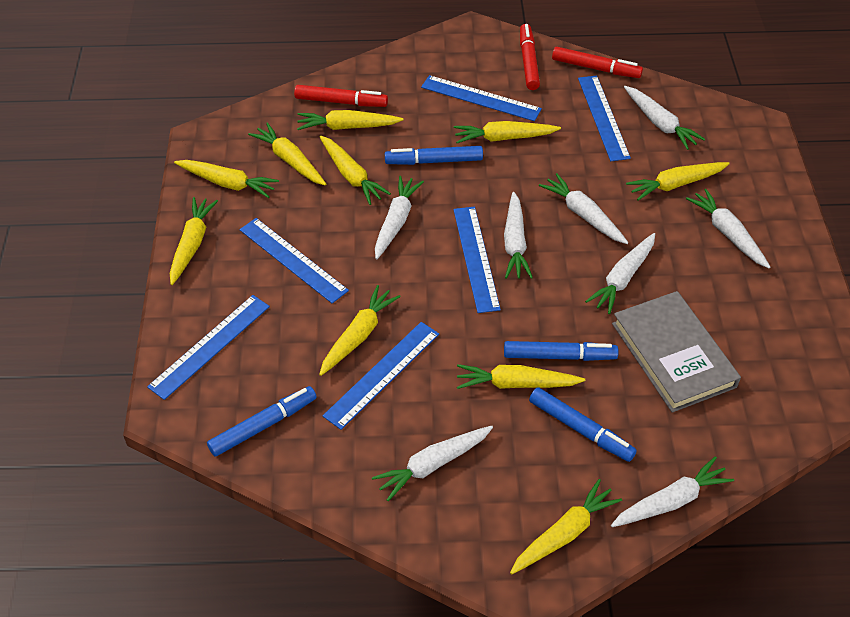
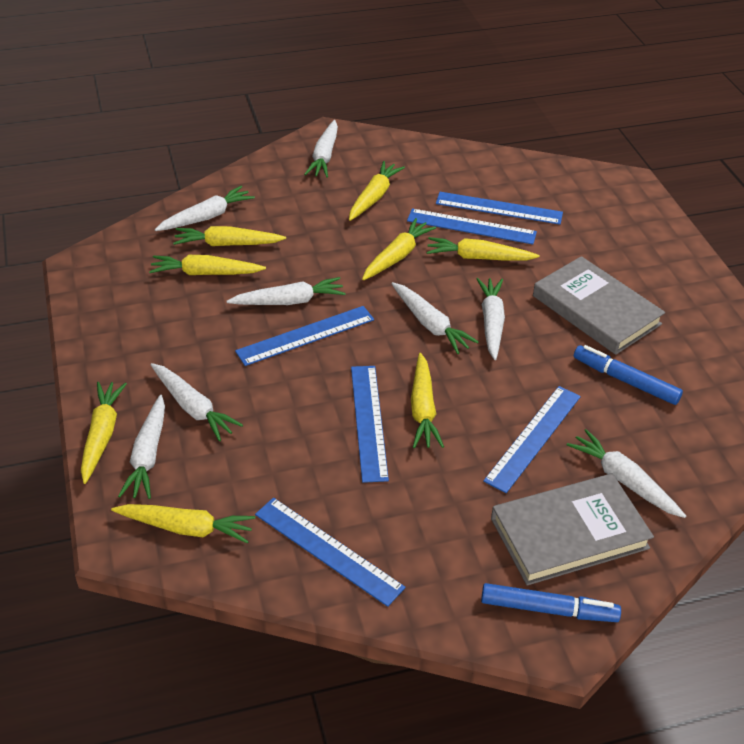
blue marker: [207,386,317,457] [385,146,483,165] [504,341,618,361] [529,387,637,462] = 4 -> [481,583,621,622] [574,345,683,405] = 2
grey book: [612,291,741,413] = 1 -> [491,474,654,585] [533,256,665,355] = 2
red marker: [294,85,388,107] [520,24,540,90] [552,47,643,78] = 3 -> none = 0
yellow carrot: [170,197,218,285] [174,160,279,198] [248,122,326,185] [297,110,403,130] [319,285,401,376] [320,136,391,205] [454,121,561,143] [457,364,585,389] [510,479,622,574] [626,162,730,201] = 10 -> [81,382,127,484] [111,504,255,543] [149,255,266,275] [173,226,286,246] [349,161,405,221] [362,218,436,280] [411,353,444,448] [426,237,540,261] = 8

